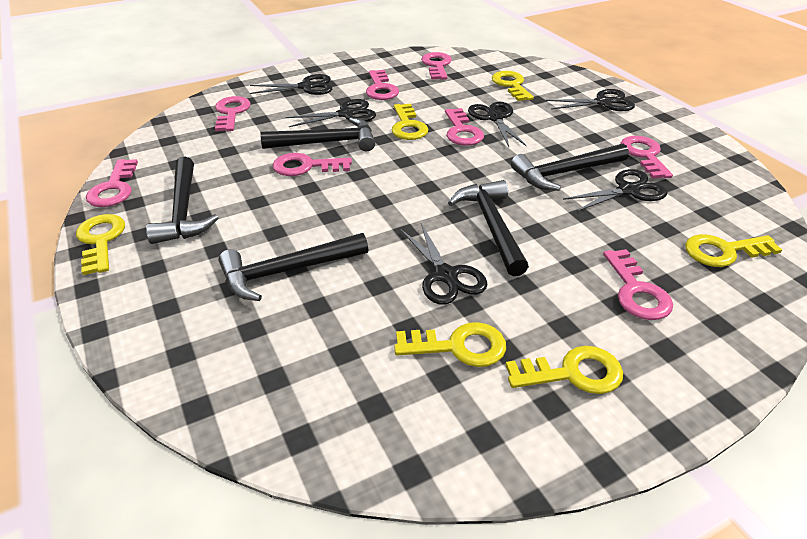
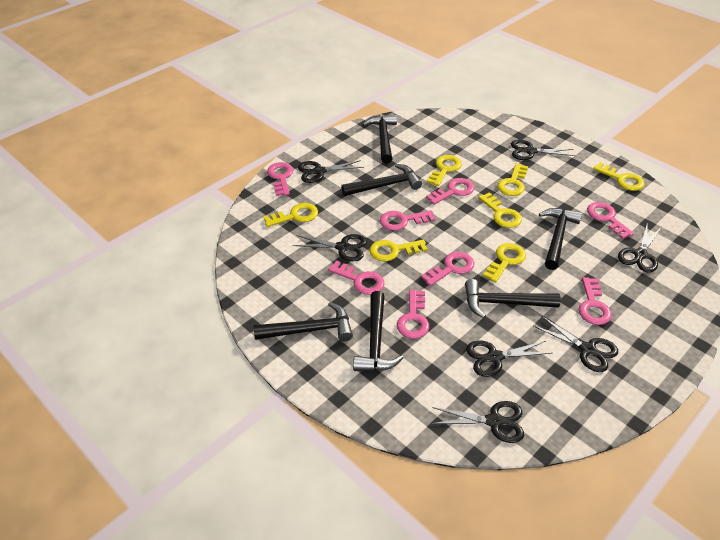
black hammer: [146,157,219,244] [218,233,368,301] [260,117,375,151] [448,180,529,276] [511,143,629,191] = 5 -> [254,302,353,341] [341,164,422,196] [353,291,403,371] [362,114,397,163] [465,279,561,318] [539,208,582,270] = 6
black scissors: [250,74,332,95] [285,99,376,127] [400,223,488,305] [468,102,527,147] [546,89,635,111] [563,169,668,212] = 6 -> [293,234,367,262] [298,160,364,183] [432,401,524,443] [466,341,551,377] [511,140,575,160] [533,316,618,372] [618,225,661,273] = 7
yellow key: [76,214,125,275] [391,103,428,140] [394,322,506,367] [492,71,534,101] [506,346,623,394] [685,234,782,267] = 6 -> [263,203,318,227] [369,240,427,261] [427,155,462,186] [478,192,522,228] [483,243,526,282] [497,163,528,196] [593,162,645,191] = 7

